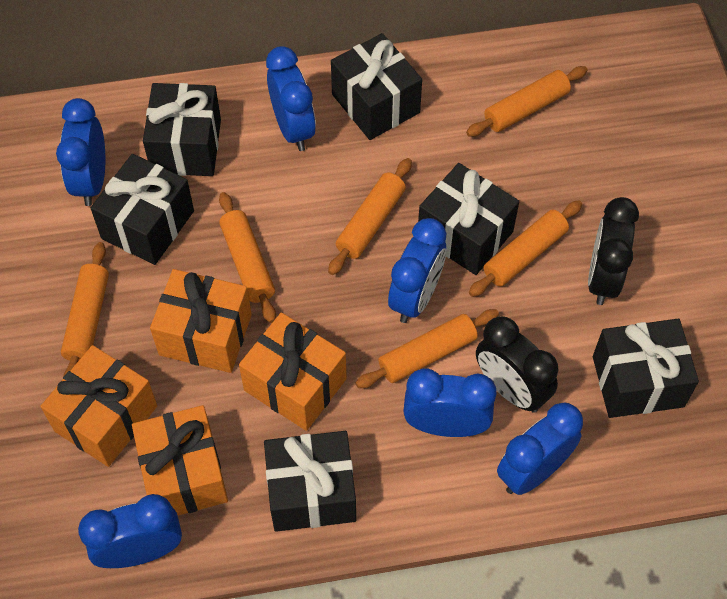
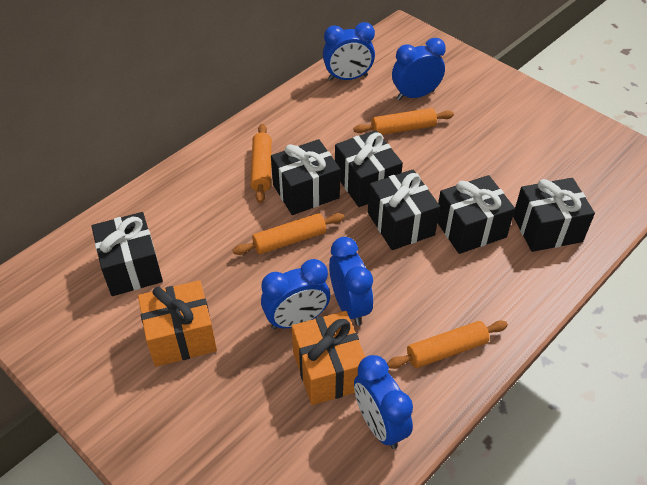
black clock: [476,316,558,413] [588,197,639,305] = 2 -> none = 0
blue clock: [56,98,105,206] [78,494,182,568] [266,46,316,151] [388,218,446,323] [403,368,497,437] [497,402,583,495] = 6 -> [261,259,330,330] [323,22,375,81] [329,237,373,326] [354,355,413,449] [392,38,446,100] = 5
orange gift: [41,345,157,467] [132,405,228,516] [150,269,252,373] [239,312,347,431] = 4 -> [138,280,217,367] [292,311,365,405] = 2
orange rolling pin: [61,242,109,377] [219,192,276,323] [328,158,412,275] [356,309,499,388] [466,66,587,137] [469,200,582,297] = 6 -> [233,213,344,255] [251,124,272,203] [353,108,454,135] [387,320,508,369] = 4

